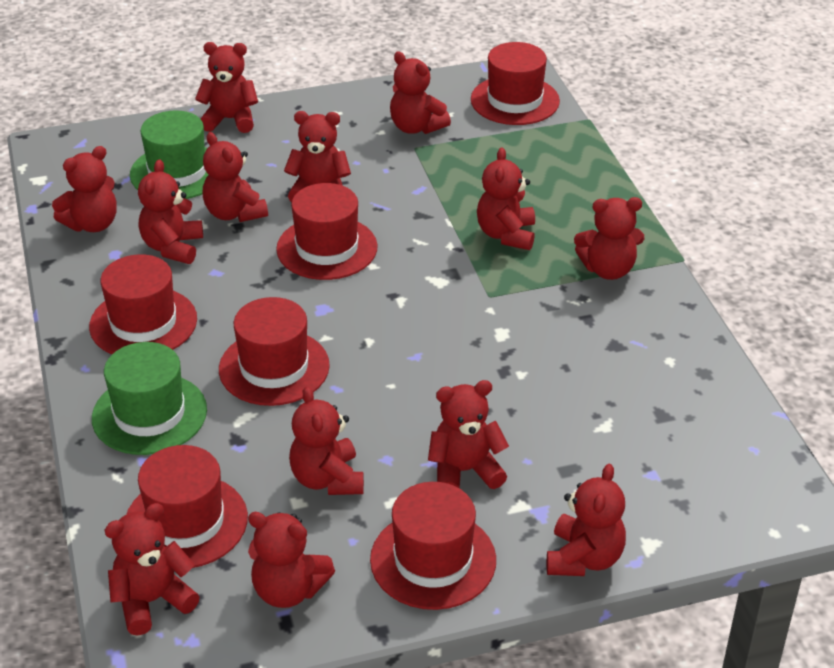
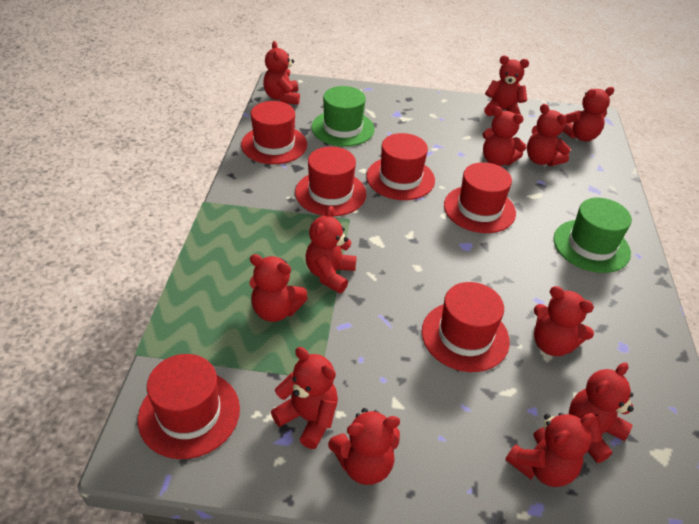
red teddy bear: [52,146,117,232] [105,503,200,636] [138,159,203,264] [195,42,258,133] [203,132,268,222] [248,512,335,608] [284,111,351,202] [289,386,364,495] [390,51,451,134] [428,380,509,489] [477,148,535,250] [547,464,626,576] [574,197,644,280] = 13 -> [249,254,308,322] [263,41,300,105] [271,347,338,449] [306,206,357,293] [328,408,400,485] [483,106,526,166] [484,56,529,116] [505,412,595,487] [527,104,571,166] [534,286,594,356] [563,87,614,141] [569,363,634,463] = 12

